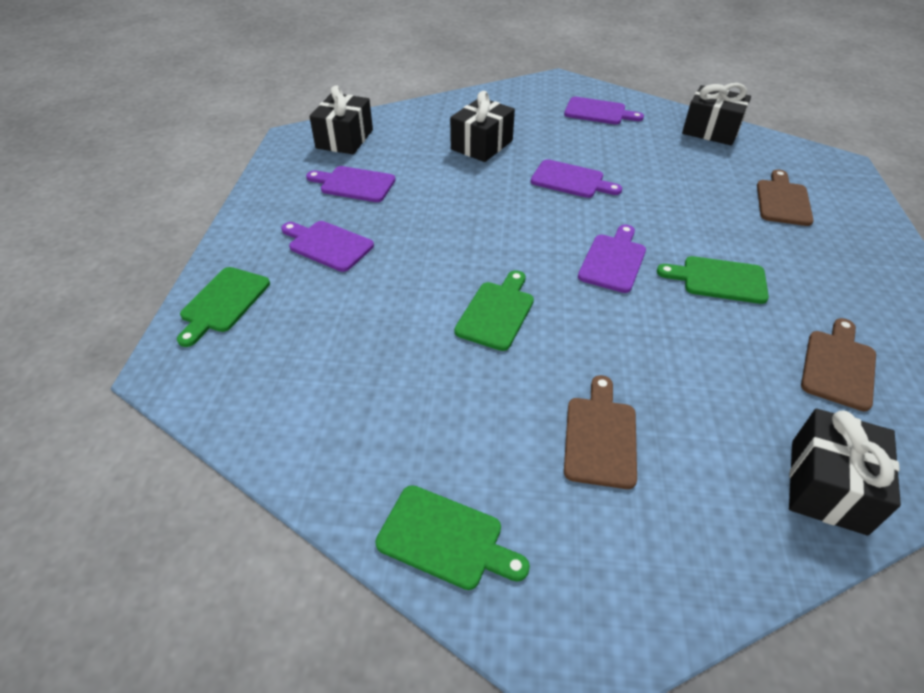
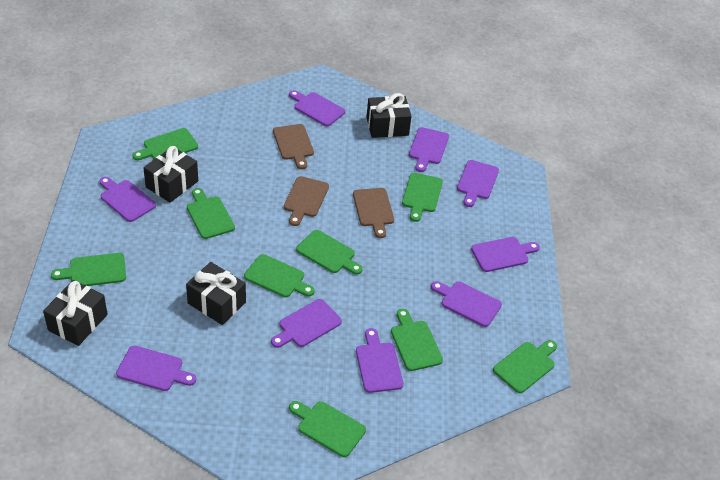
green cutting board: [177,267,270,347] [375,485,530,590] [454,270,534,351] [657,256,769,304] = 4 -> [51,253,126,286] [133,128,198,160] [187,188,235,239] [244,254,315,297] [289,401,366,457] [296,230,363,275] [391,309,443,371] [402,173,443,222] [493,340,557,393] = 9
purple cutting board: [281,221,374,272] [306,166,396,202] [531,159,622,198] [564,97,644,125] [578,224,646,293] = 5 -> [99,177,156,222] [116,346,196,391] [271,299,342,348] [289,90,345,126] [356,328,403,393] [409,127,449,172] [431,281,502,327] [457,160,499,207] [471,237,540,272] = 9

